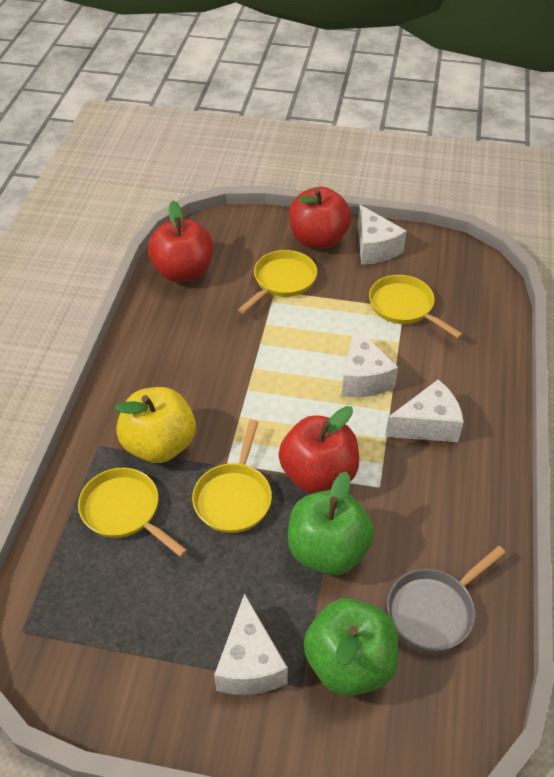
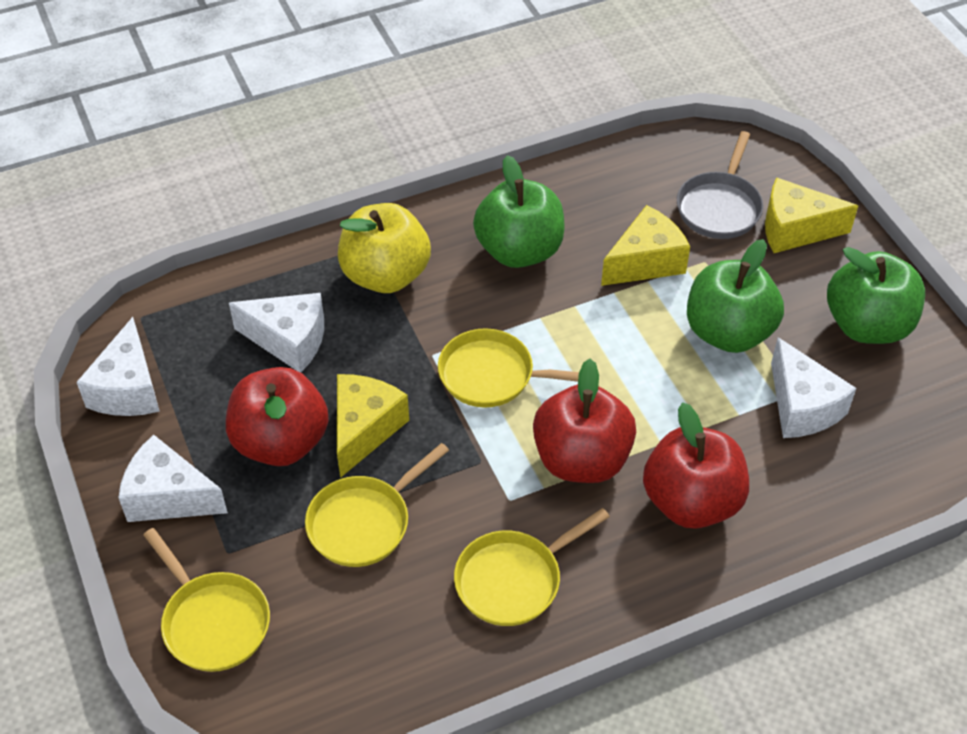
green apple: [288,472,374,575] [304,598,399,696] = 2 -> [473,155,565,268] [687,239,784,353] [827,247,925,344] = 3
yellow cheese: none = 0 -> [337,374,409,478] [601,205,690,286] [765,177,858,253] = 3

